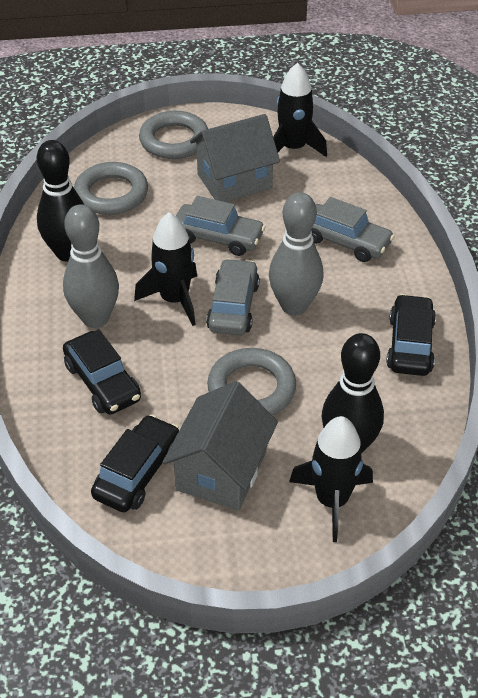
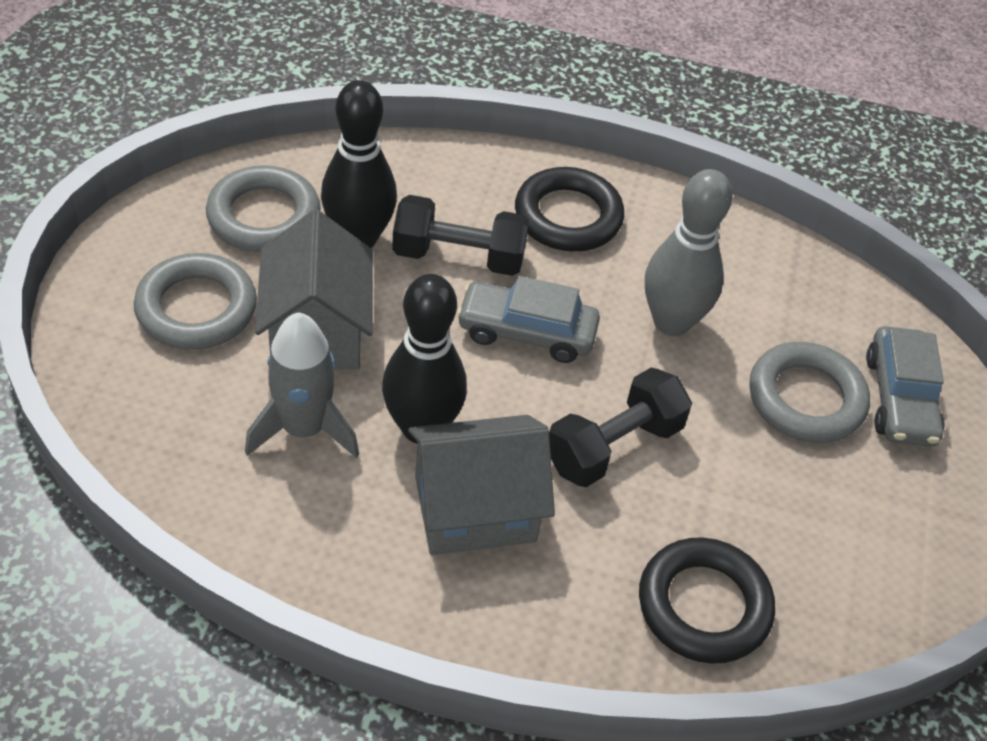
black car: [63,329,141,415] [91,414,179,512] [386,294,436,376] = 3 -> none = 0
black dumbbell: none = 0 -> [392,195,529,276] [549,368,692,487] = 2
black ring: none = 0 -> [515,167,624,252] [639,537,775,664] = 2
black rocket: [134,212,197,326] [273,63,327,157] [289,416,373,542] = 3 -> none = 0
grey bowling pin: [63,204,119,328] [269,192,324,316] = 2 -> [645,169,733,336] = 1
grey car: [176,196,265,256] [206,258,260,335] [311,197,395,262] = 3 -> [456,276,600,363] [866,326,945,447] = 2
grey rocket: none = 0 -> [245,312,359,458] = 1

